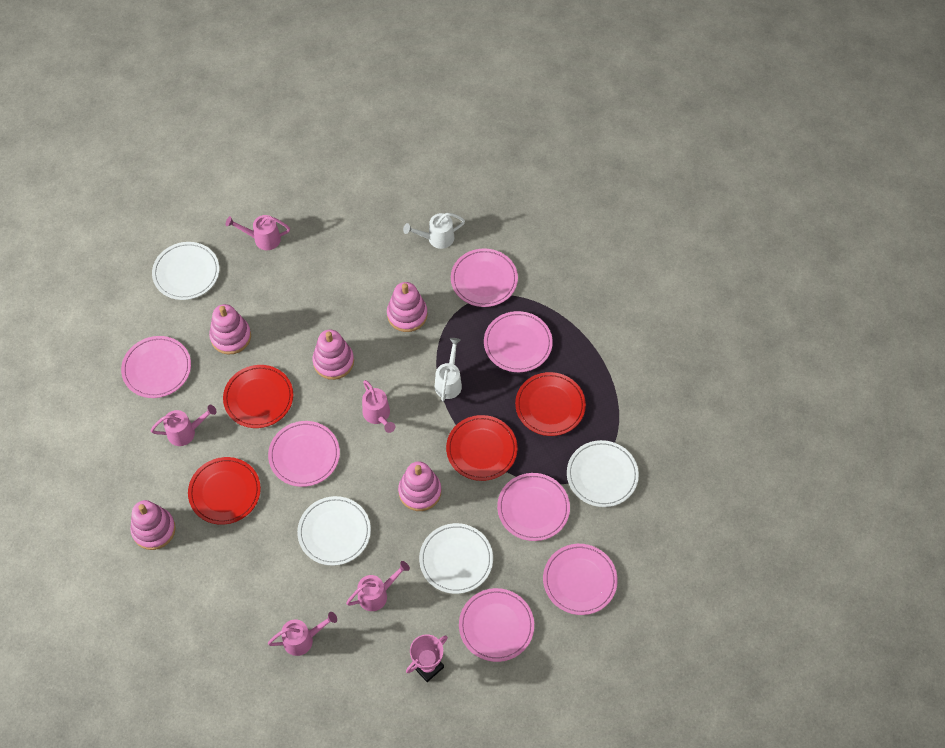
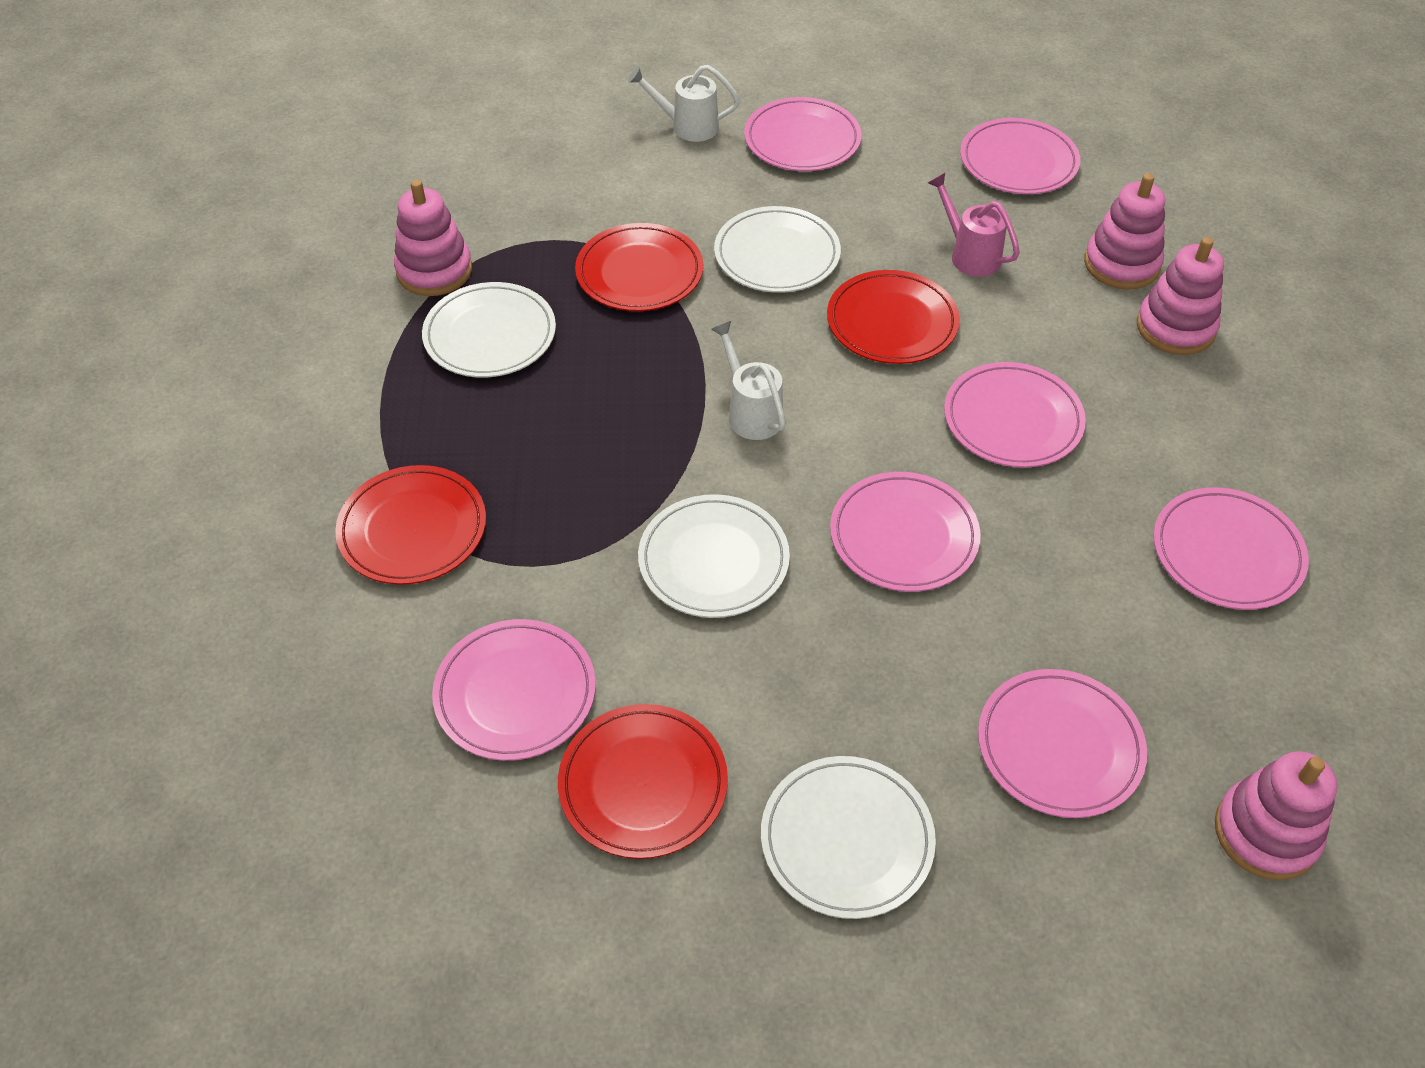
pink stacking toy: [130,500,176,550] [209,304,251,355] [313,329,354,380] [387,282,427,332] [398,461,441,511] = 5 -> [394,180,472,296] [1084,173,1165,290] [1137,237,1224,355] [1215,751,1337,880] = 4
pink trophy: [406,634,448,682] = 1 -> none = 0
pink watering can: [151,405,217,446] [225,215,290,250] [268,612,337,656] [346,561,410,611] [362,380,395,433] = 5 -> [928,173,1020,277] = 1

